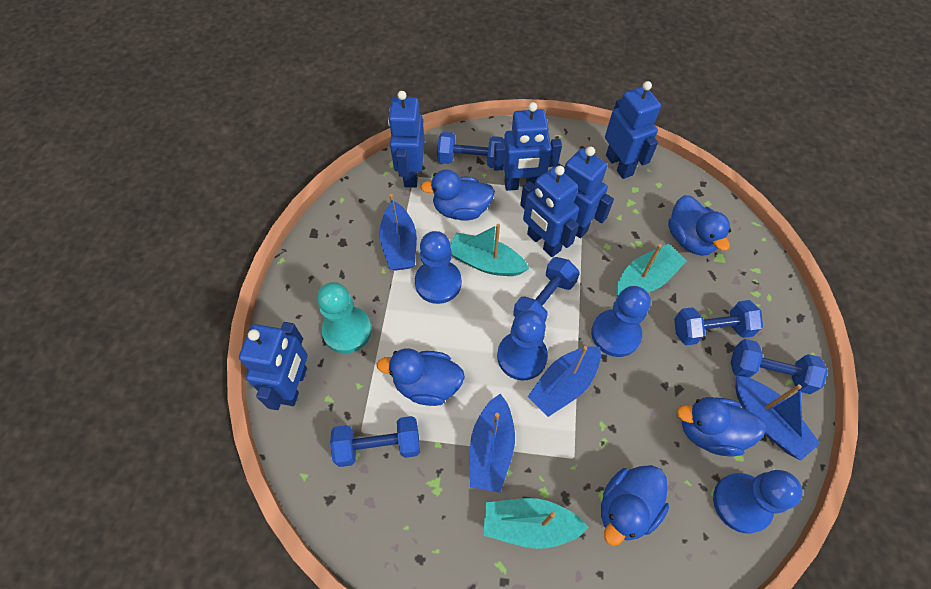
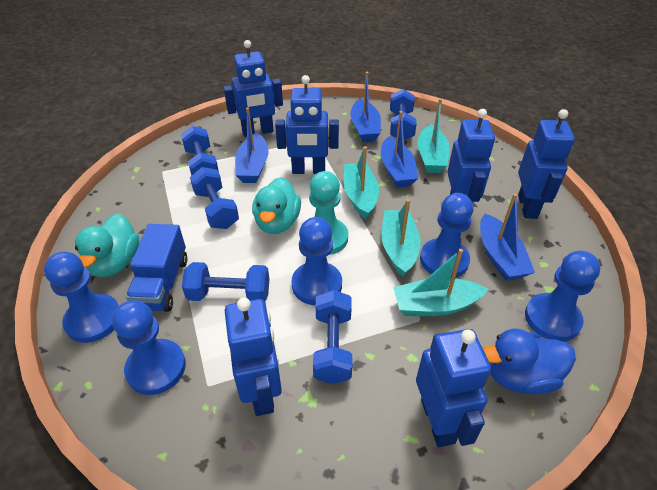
blue duck: [377,348,465,406] [420,169,495,221] [601,465,669,546] [668,195,731,256] [677,397,766,457] = 5 -> [483,329,576,394] = 1
blue pawn: [415,231,462,304] [497,310,548,380] [591,286,651,357] [713,470,803,533] = 4 -> [44,252,119,343] [112,301,186,395] [291,217,342,305] [420,193,473,278] [525,251,600,342] = 5
blue truck: none = 0 -> [126,224,187,312] = 1
turquoise boat: [450,224,529,276] [484,498,589,549] [616,244,686,297] = 3 -> [344,146,379,219] [382,199,421,277] [393,249,488,316] [417,99,450,173] = 4
turquoise duck: none = 0 -> [75,214,139,277] [252,177,301,234] = 2

